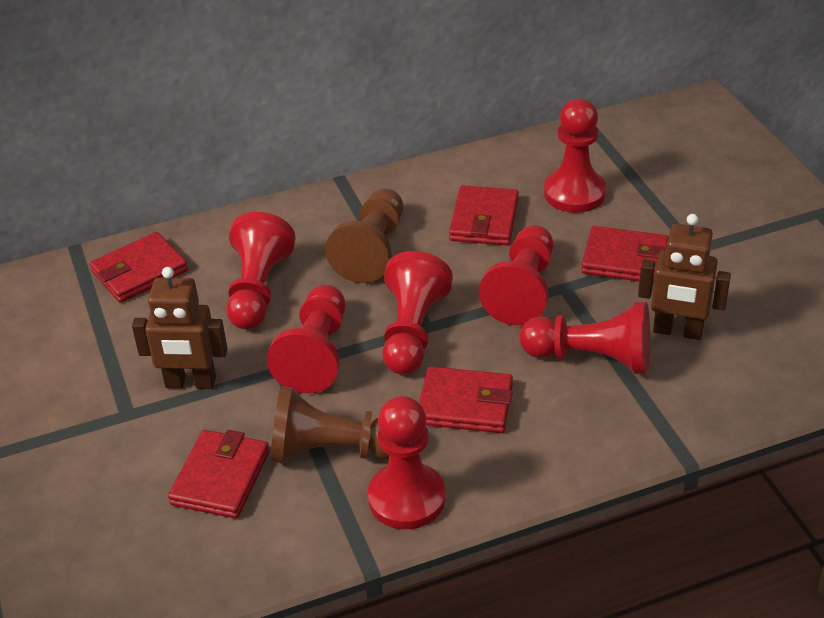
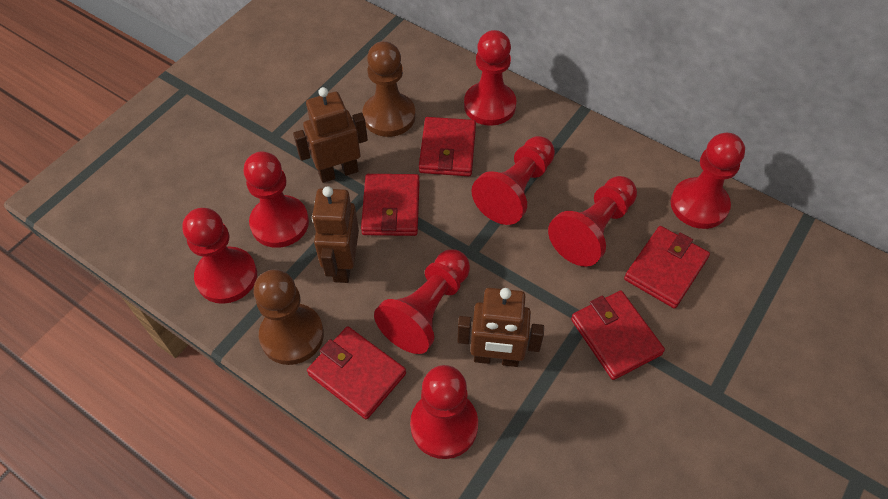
brown robot: [132,267,228,389] [638,214,731,340] = 2 -> [293,87,368,183] [312,186,359,283] [457,288,544,367] = 3
red pawn: [226,212,296,330] [267,285,346,393] [368,396,446,529] [382,251,453,375] [479,225,553,325] [520,302,650,374] [544,98,606,213] = 7 -> [182,208,257,304] [244,152,309,248] [374,249,470,354] [410,365,478,459] [464,30,516,126] [471,136,555,225] [548,176,637,267] [670,133,745,229] = 8

